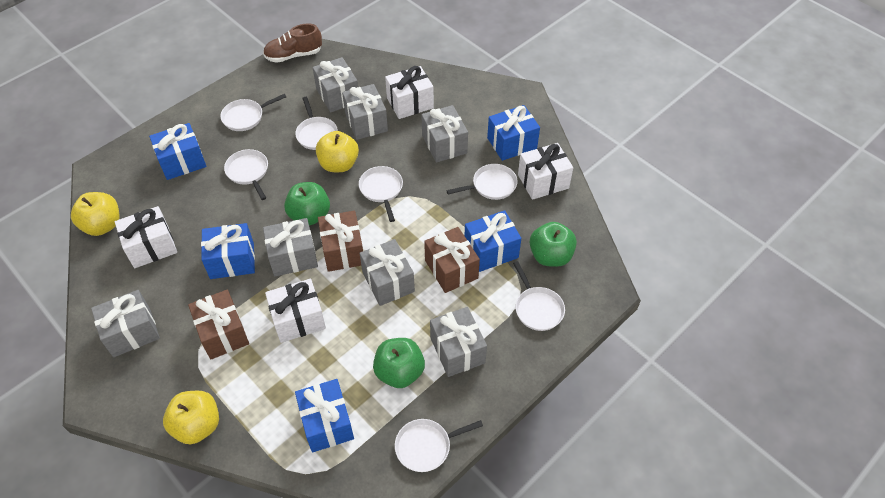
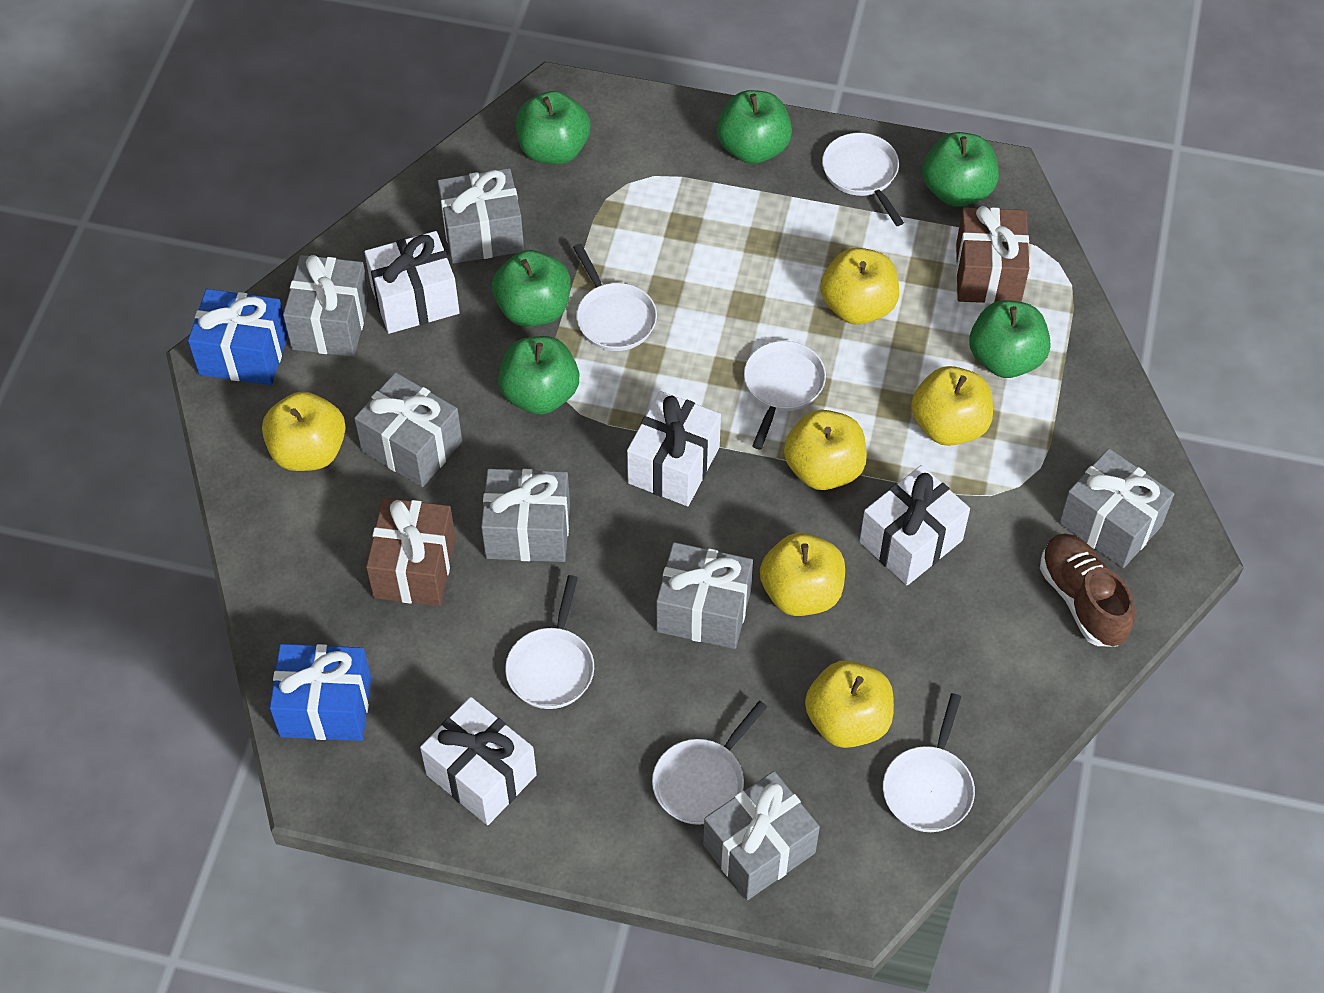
blue gift: [149,123,206,180] [201,223,255,279] [295,379,354,453] [464,210,521,272] [487,105,540,161] = 5 -> [188,289,288,385] [270,644,371,741] = 2
brown gift: [188,290,249,360] [318,211,363,272] [424,227,480,293] = 3 -> [366,498,456,606] [956,206,1029,304] = 2
green apple: [284,182,330,226] [373,338,425,388] [530,222,577,267] = 3 -> [492,250,571,327] [498,336,580,415] [516,91,591,165] [717,90,792,164] [922,132,999,207] [969,300,1050,378] = 6
white pan: [220,94,286,131] [224,149,268,200] [295,97,338,150] [359,166,403,222] [395,419,483,472] [446,164,518,200] [513,261,565,331] = 7 -> [505,575,594,709] [573,244,657,351] [652,701,767,825] [744,341,826,449] [822,133,904,226] [883,693,975,832] = 6
yellow apple: [71,192,120,236] [163,391,219,444] [316,131,359,172] = 3 -> [262,391,346,471] [760,533,845,616] [784,410,867,490] [805,660,894,748] [820,248,899,325] [911,366,993,446] = 6

